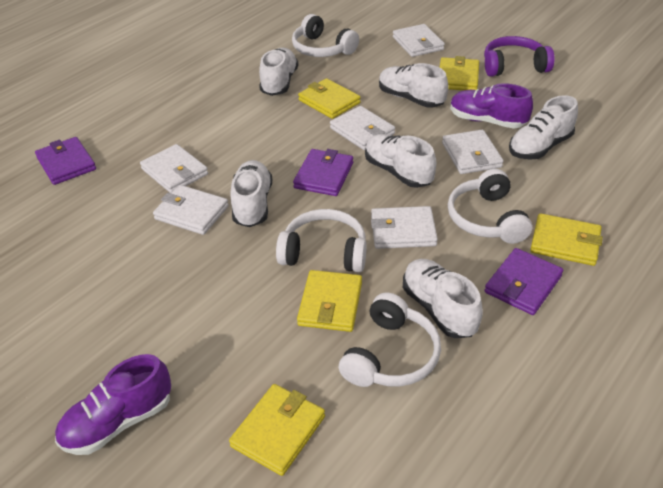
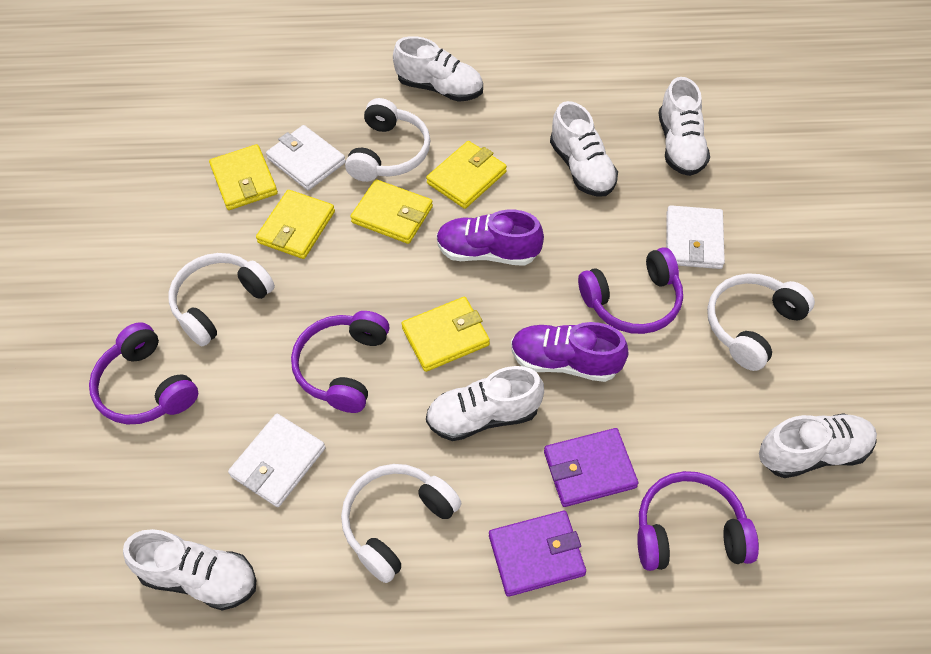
purple headphones: [484,36,555,77] = 1 -> [89,322,198,424] [291,311,389,413] [578,247,683,334] [637,471,759,571] = 4
purple wallet: [35,137,96,185] [293,149,353,196] [484,248,563,315] = 3 -> [489,511,586,597] [544,428,638,507] = 2
white wallet: [140,144,208,193] [153,185,229,235] [330,106,395,150] [371,206,438,249] [393,24,445,57] [442,130,504,174] = 6 -> [228,414,326,507] [266,125,346,191] [666,205,725,269] = 3

